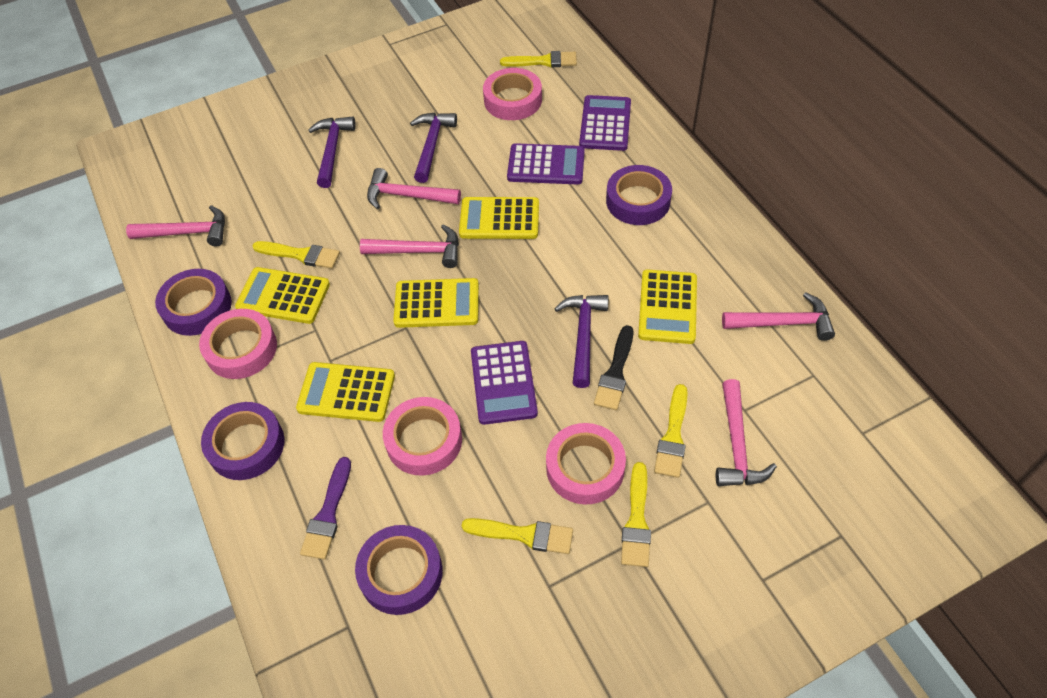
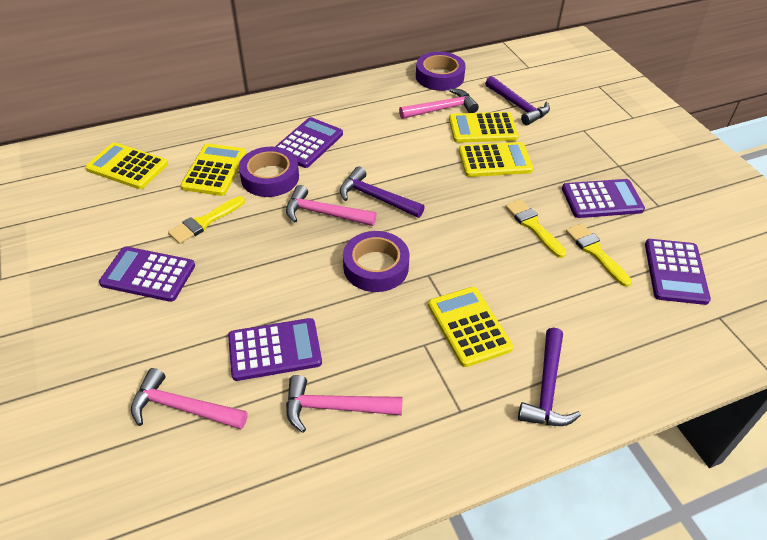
black brush: [594,325,633,410] = 1 -> none = 0
pink hammer: [126,205,225,246] [360,224,459,268] [367,168,461,209] [716,379,777,486] [722,292,835,341] = 5 -> [131,368,248,429] [286,185,377,226] [286,375,403,433] [399,88,479,119] = 4
pink tape: [199,309,277,379] [383,397,462,476] [483,68,542,120] [546,423,626,505] = 4 -> none = 0
purple brush: [300,457,351,560] = 1 -> none = 0
purple calculator: [471,341,538,425] [507,143,585,185] [579,95,631,151] = 3 -> [99,247,195,302] [228,318,322,381] [275,117,343,168] [562,179,645,218] [645,239,711,305] = 5
purple tape: [155,269,232,336] [201,402,284,480] [355,525,443,615] [606,165,672,225] = 4 -> [239,147,299,197] [343,231,409,292] [416,52,466,91] = 3
yellow brush: [252,241,340,269] [462,518,573,554] [500,51,577,68] [621,462,651,567] [654,384,688,478] = 5 -> [168,196,245,244] [505,199,566,258] [566,223,632,287] = 3

